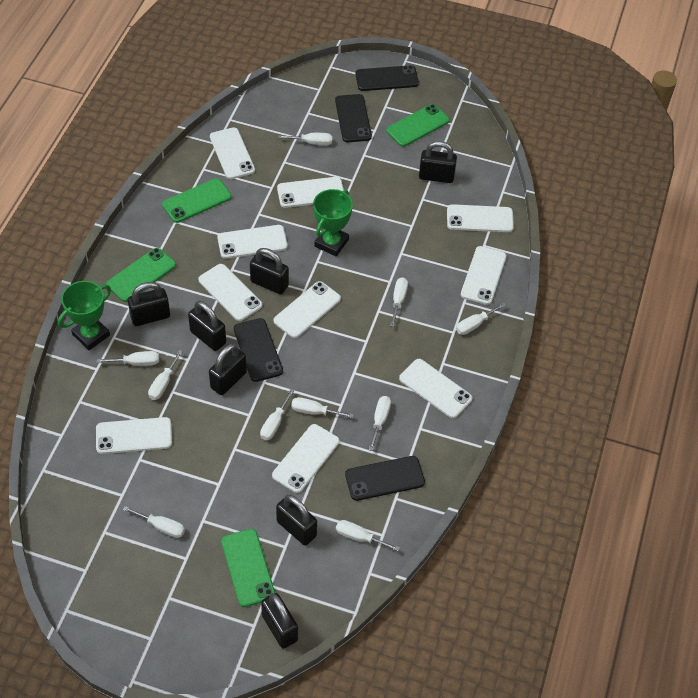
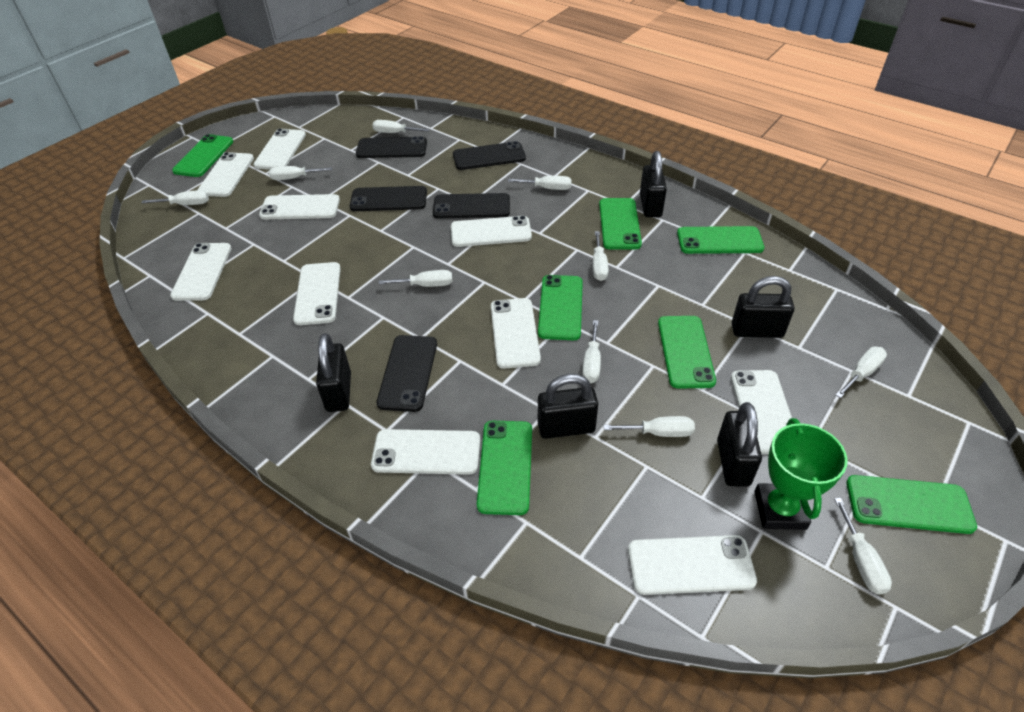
black padlock: [128,282,170,326] [188,301,226,351] [209,344,247,395] [250,248,289,294] [261,593,298,649] [276,495,317,546] [419,141,457,183] = 7 -> [316,333,351,412] [538,374,598,439] [640,151,667,217] [717,402,762,487] [732,276,794,338] = 5
black phone: [234,318,283,382] [335,94,372,142] [345,456,425,501] [355,65,419,91] = 4 -> [350,186,427,211] [356,136,427,158] [377,335,437,412] [433,193,510,218] [453,141,526,170] = 5
green phone: [106,248,176,302] [162,178,232,223] [221,529,275,607] [386,104,450,147] = 4 -> [172,134,233,177] [477,421,532,515] [538,275,583,340] [599,198,642,249] [658,316,716,388] [677,226,764,254] [846,475,977,534] = 7
green trophy: [58,281,111,350] [313,189,353,256] = 2 -> [755,418,848,530] = 1

